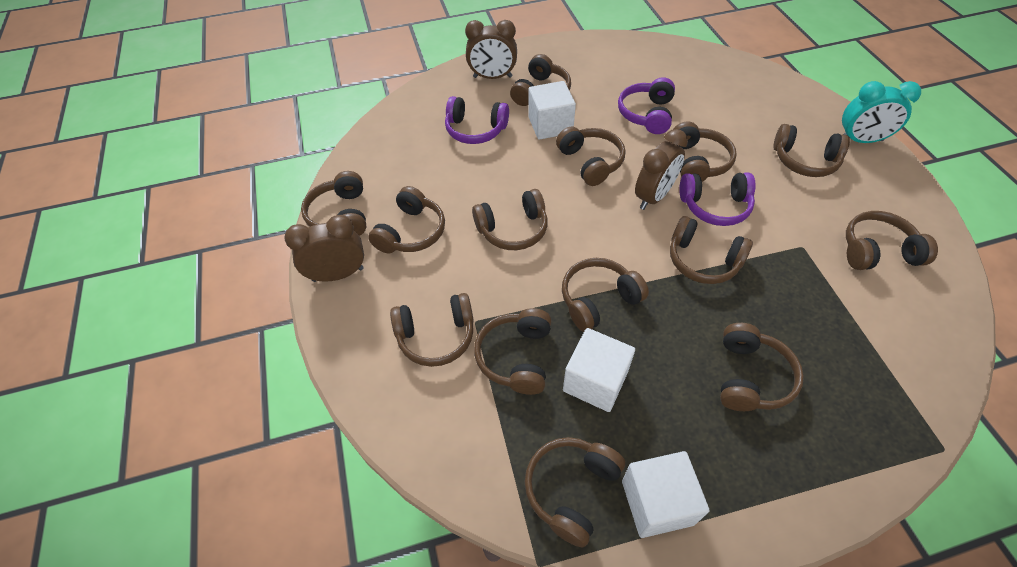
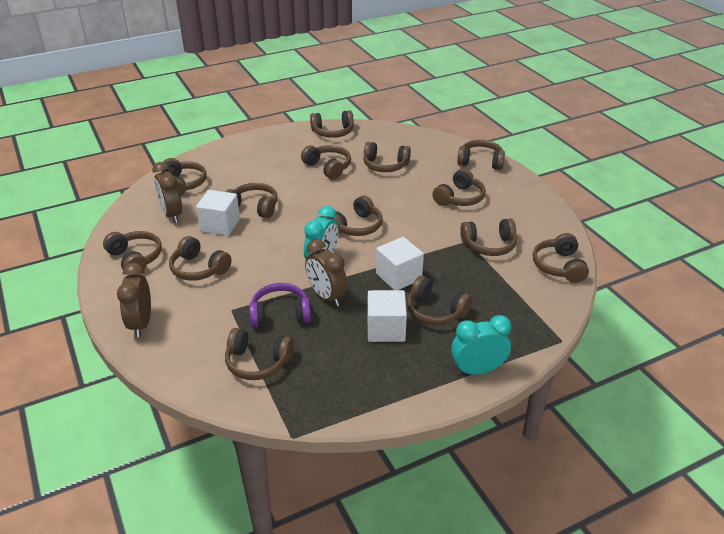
purple headphones: [445,96,509,144] [618,77,675,134] [679,172,755,226] = 3 -> [249,283,311,327] = 1
turquoise clock: [842,81,921,143] = 1 -> [304,206,339,259] [451,315,511,375] = 2

